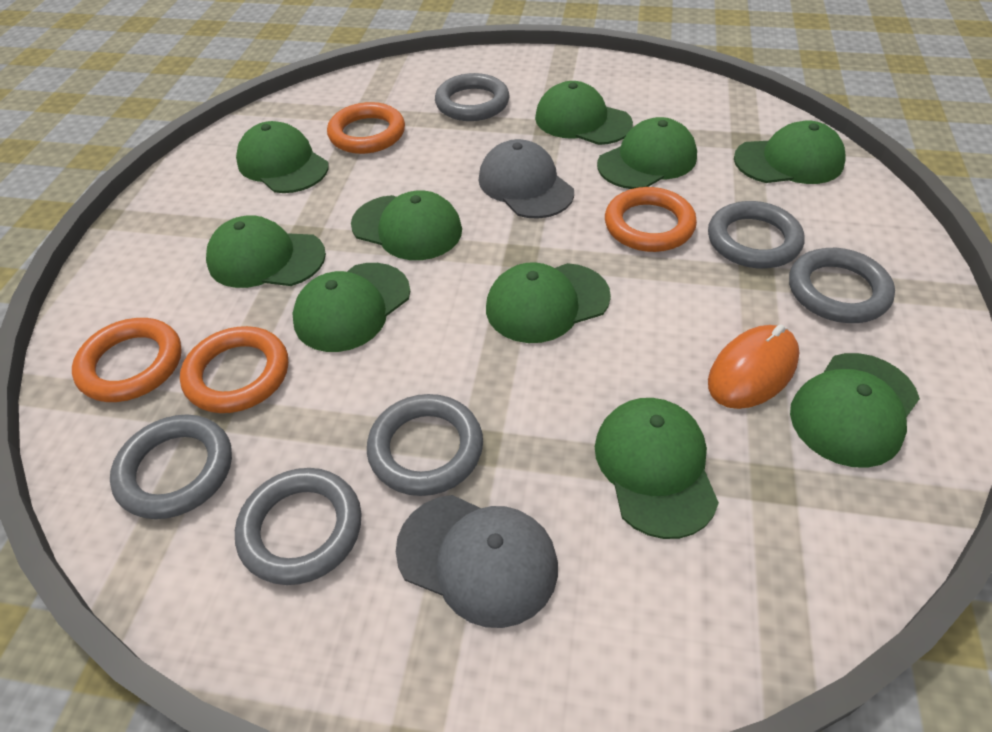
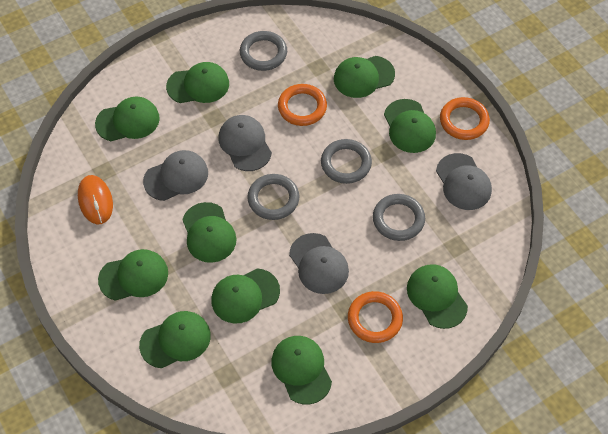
grey cap: [396,495,558,628] [479,139,574,219] = 2 -> [143,150,208,201] [219,115,272,171] [289,233,349,294] [436,153,492,210] = 4
grey ring: [110,414,232,519] [235,468,362,585] [367,394,483,496] [435,73,510,121] [708,201,804,269] [789,248,895,323] = 6 -> [240,31,287,71] [247,174,299,220] [321,139,372,184] [373,194,425,241] = 4
orange ring: [72,318,182,402] [180,326,288,413] [327,102,405,154] [605,187,697,252] = 4 -> [278,84,327,126] [348,291,403,343] [440,97,490,140] = 3

